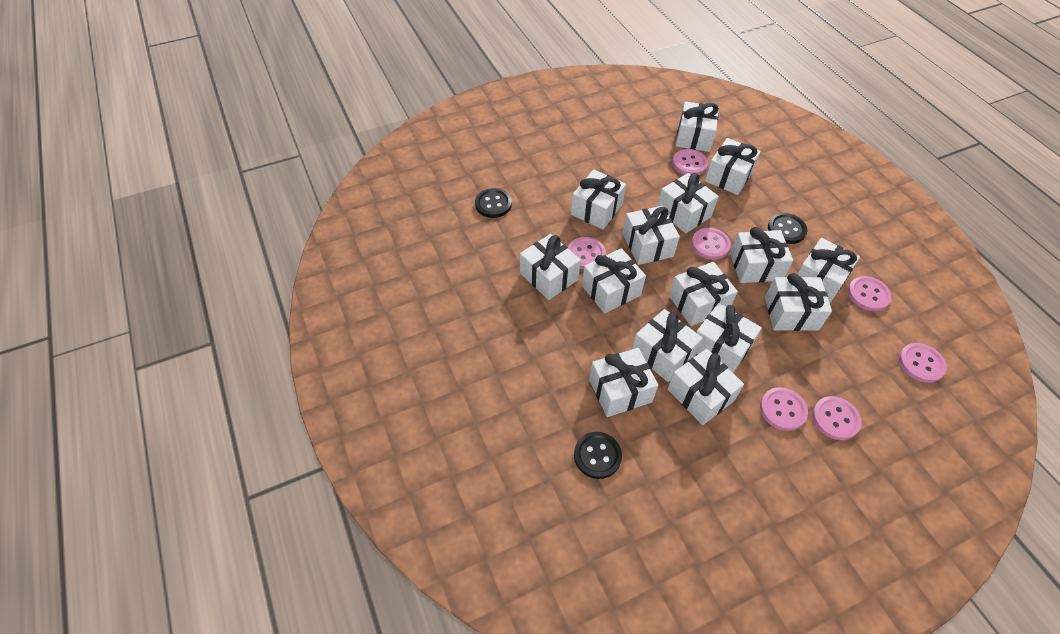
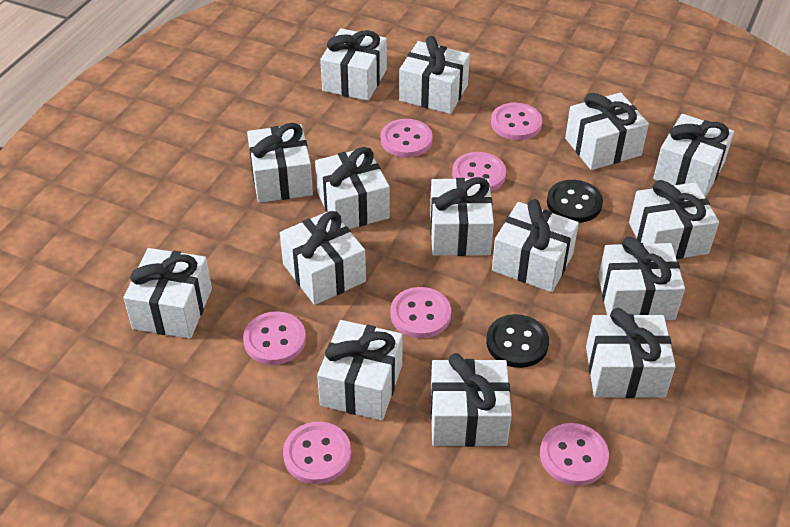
black button: [475,188,512,218] [574,432,622,479] [768,213,808,244] = 3 -> [486,314,549,368] [547,180,603,223] = 2

